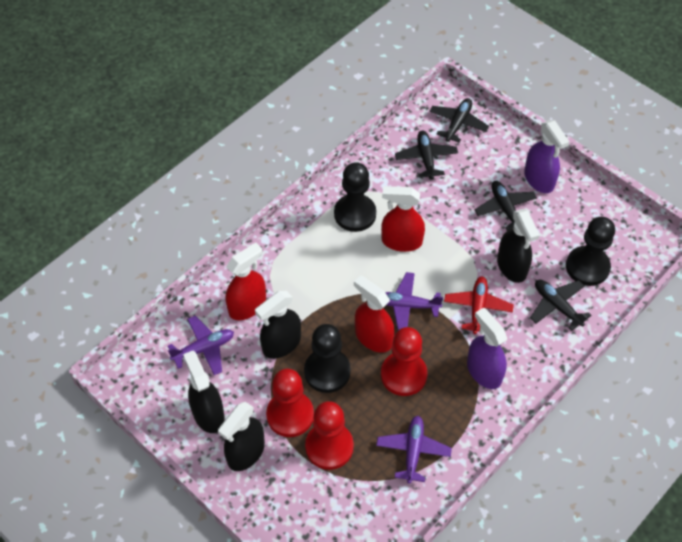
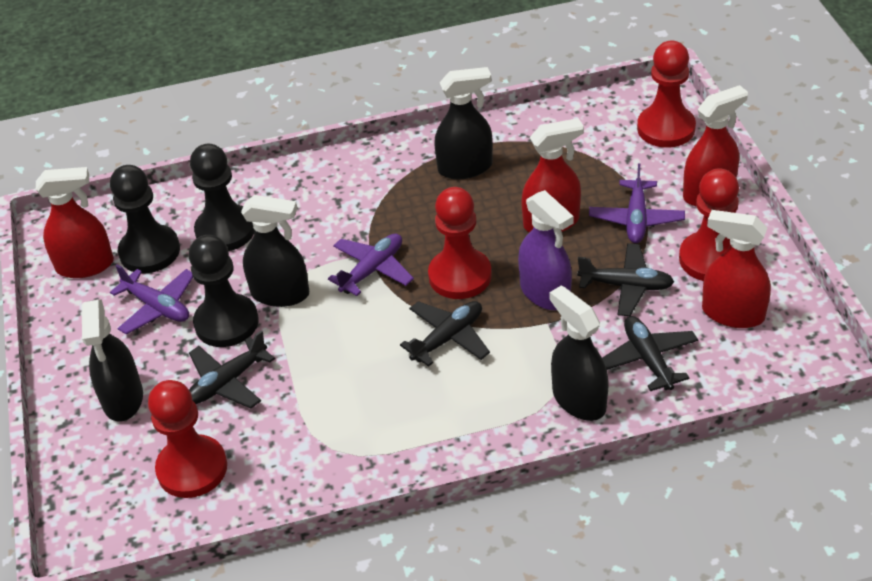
purple spray bottle: [467,308,507,389] [524,120,569,193] = 2 -> [518,190,574,310] = 1
red pawn: [266,369,314,437] [305,401,354,470] [381,327,427,396] = 3 -> [148,380,227,498] [428,187,492,299] [637,41,696,148] [679,168,739,281] = 4
red plane: [444,277,514,334] = 1 -> none = 0
red spray bottle: [225,242,266,320] [354,275,394,353] [381,186,425,252] = 3 -> [36,167,114,278] [521,118,584,232] [683,85,748,206] [702,210,771,328] = 4

